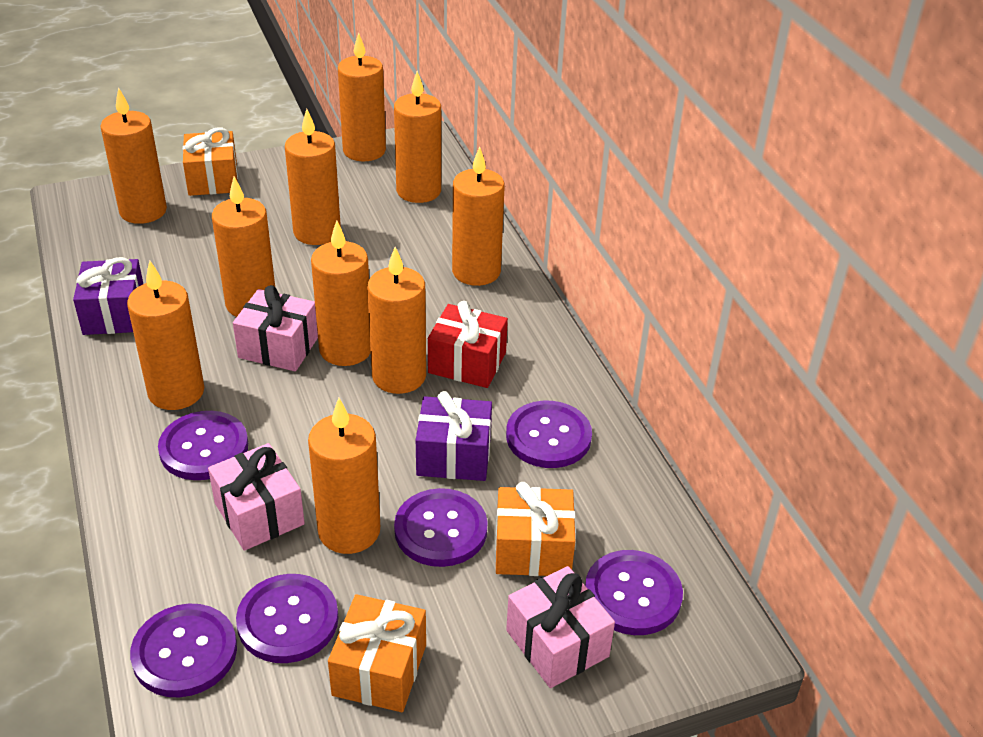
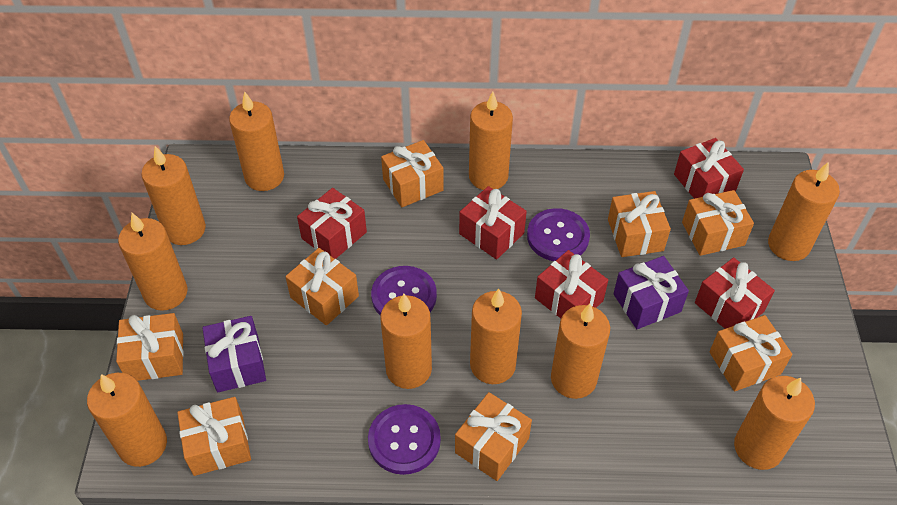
orange gift: [183,128,238,196] [328,594,426,712] [495,482,575,576] = 3 -> [116,313,184,381] [177,397,251,476] [285,248,359,325] [381,140,444,207] [455,392,532,481] [608,191,671,257] [682,190,754,256] [709,315,792,391] = 8
pink gift: [208,443,305,551] [233,285,318,371] [506,566,615,688] = 3 -> none = 0
purple button: [130,604,237,697] [158,411,248,480] [236,574,338,663] [394,488,488,567] [506,401,592,468] [585,550,683,635] = 6 -> [368,404,441,475] [371,266,437,315] [527,208,590,261] = 3
red gift: [428,301,508,388] = 1 -> [297,188,367,259] [459,186,527,259] [535,250,608,318] [674,138,744,199] [695,257,775,329] = 5

